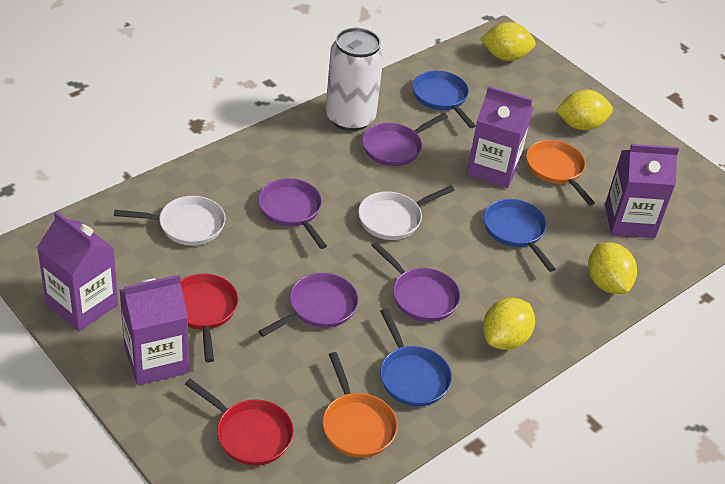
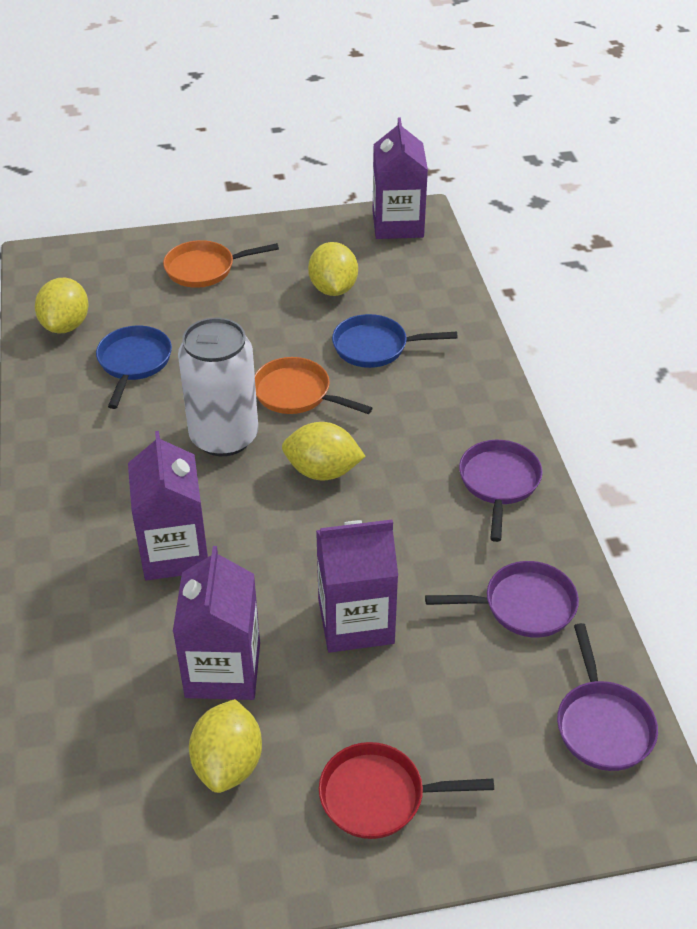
blue pan: [380,308,452,407] [412,71,476,128] [484,199,556,272] = 3 -> [96,326,172,409] [332,314,458,368] = 2
purple pan: [258,178,327,249] [258,273,359,337] [362,113,448,166] [371,242,460,322] = 4 -> [425,561,579,638] [459,440,543,542] [557,623,658,771] = 3
red pan: [180,274,238,362] [185,378,294,466] = 2 -> [319,742,494,839] = 1
white pan: [114,196,226,246] [358,186,455,240] = 2 -> none = 0

